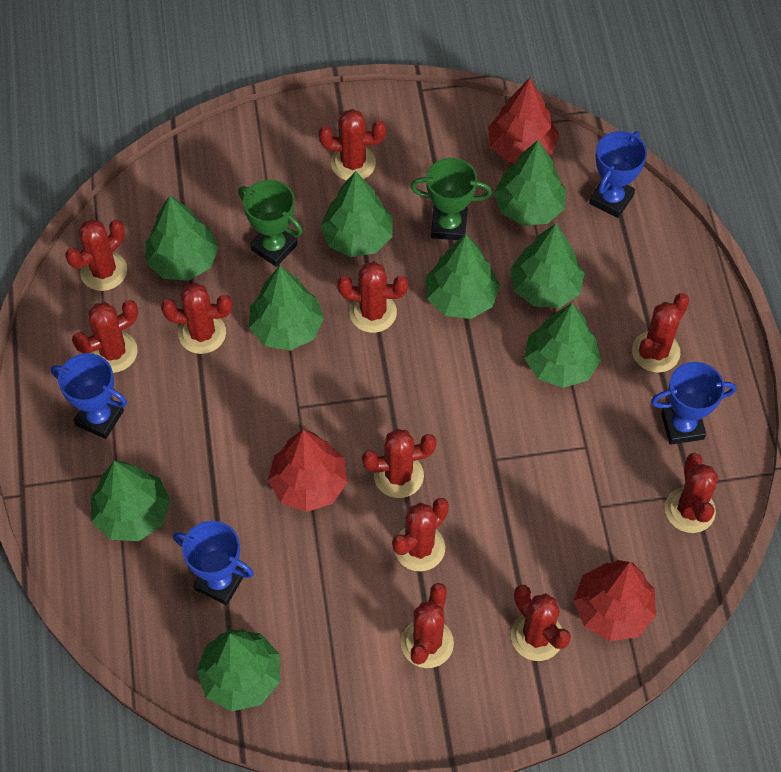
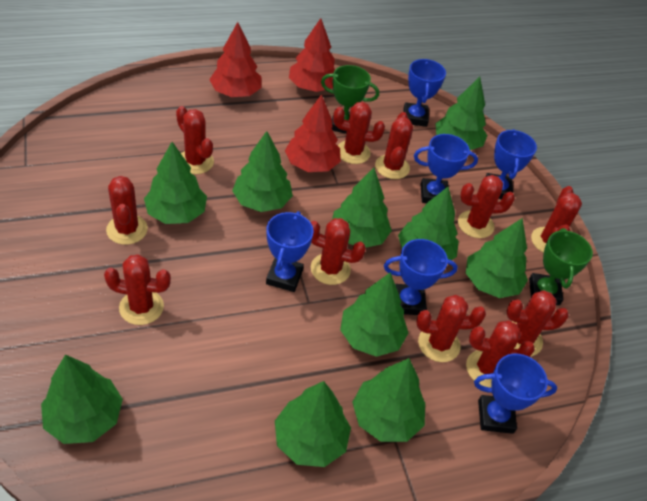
blue trophy: [51,353,127,439] [173,521,254,605] [589,131,647,218] [651,362,736,445] = 4 -> [266,211,314,292] [384,239,458,315] [403,59,446,127] [414,134,478,203] [474,354,557,434] [485,129,537,199] = 6
green tree: [91,461,171,541] [146,196,219,281] [196,629,280,711] [249,266,324,351] [320,171,393,257] [426,234,500,319] [494,140,566,226] [510,223,585,308] [524,303,601,388] = 9 -> [41,354,123,444] [144,142,207,224] [232,131,293,212] [275,381,351,467] [332,168,392,248] [340,272,408,357] [352,358,425,442] [398,187,459,260] [435,77,488,150] [466,218,528,298] = 10

